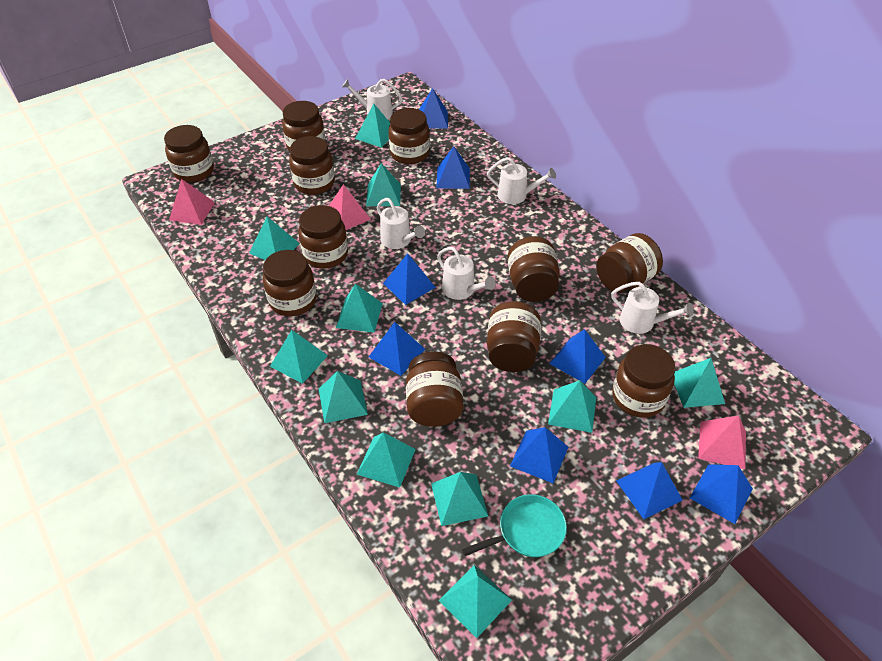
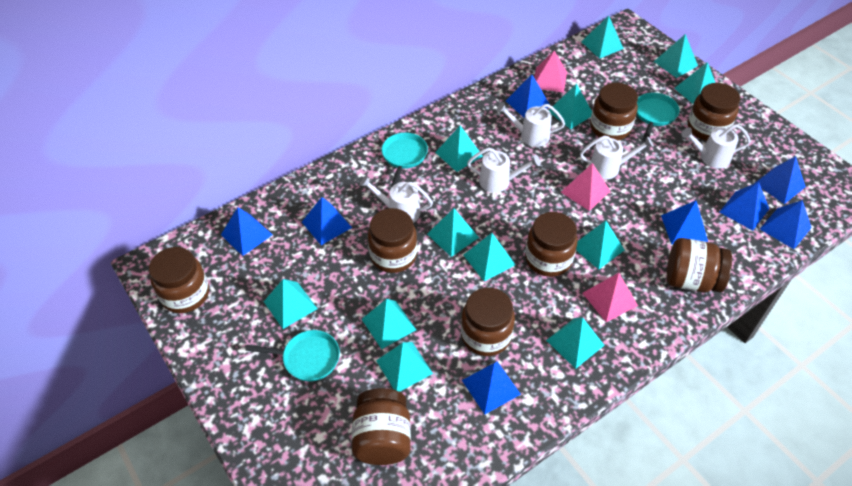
brown jar: [164,125,214,183] [263,250,317,316] [282,101,326,152] [289,136,335,195] [298,205,348,269] [388,108,430,164] [406,352,463,427] [487,301,541,372] [508,236,560,302] [596,233,663,293] [612,344,676,418] = 11 -> [149,247,209,313] [352,388,411,465] [368,208,417,273] [461,288,515,356] [525,212,578,277] [590,83,638,140] [667,238,732,292] [688,83,740,141] = 8
turquoise pan: [462,494,567,557] = 1 -> [246,330,340,381] [382,133,428,187] [637,93,680,141] = 3
turquoise pyramid: [249,216,300,260] [270,330,328,384] [319,371,368,423] [336,284,383,333] [355,104,390,148] [357,433,416,488] [366,163,401,206] [431,472,488,526] [439,565,512,638] [548,380,596,433] [674,358,725,408] = 11 -> [264,279,318,329] [362,299,416,349] [376,342,433,392] [427,208,479,257] [435,126,483,172] [463,233,516,282] [546,317,605,369] [549,83,592,129] [576,221,625,270] [581,16,624,59] [654,34,698,78] [674,62,715,104] = 12

